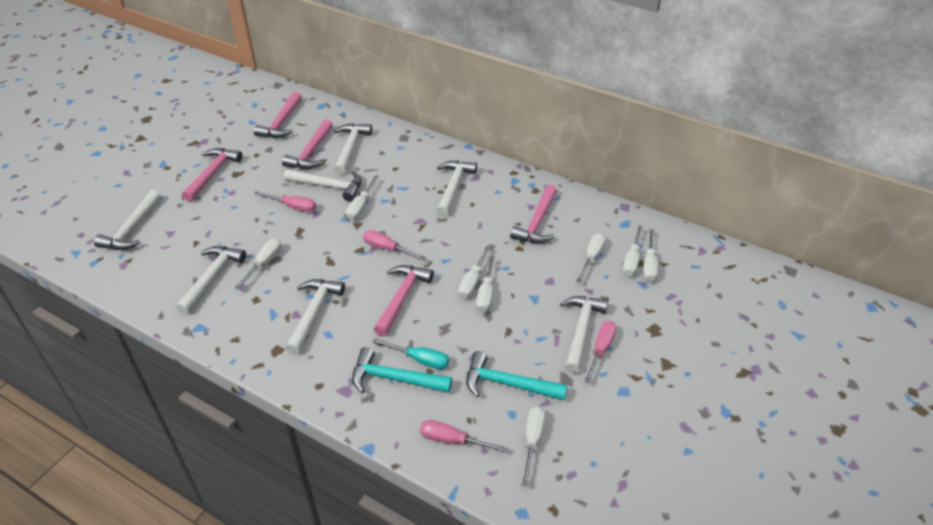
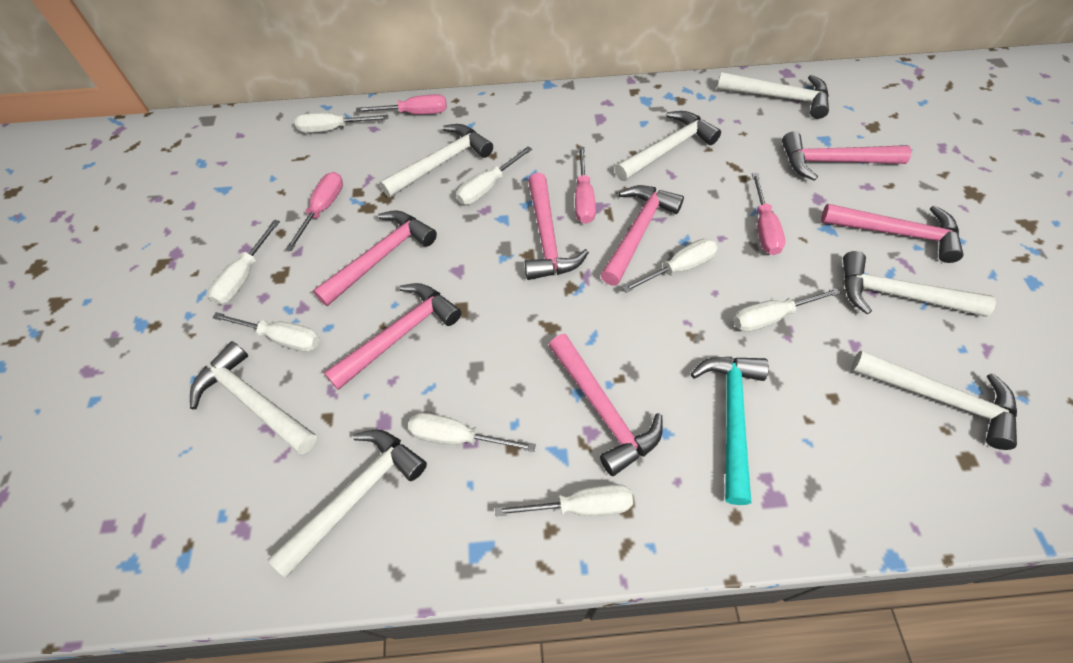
pink hammer: [182,148,242,202] [254,92,302,138] [282,119,333,169] [374,265,434,337] [510,185,557,243] = 5 -> [313,211,437,306] [324,283,461,390] [525,173,589,280] [549,334,663,476] [601,185,684,286] [782,131,911,181] [821,204,964,263] = 7
turquoise hammer: [352,347,452,393] [466,351,567,400] = 2 -> [691,357,769,505] = 1
turquoise screwdriver: [373,339,449,369] = 1 -> none = 0

